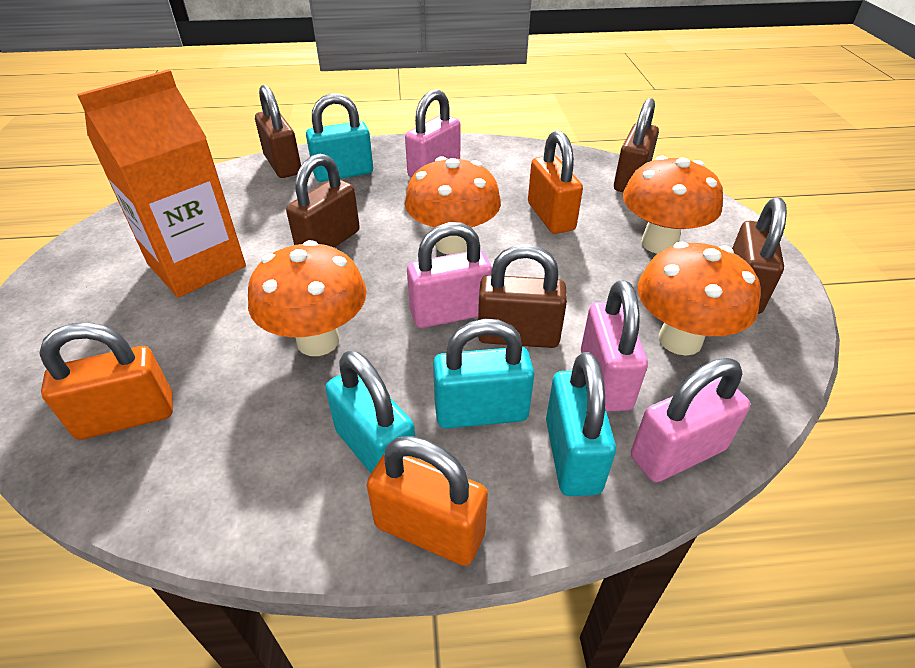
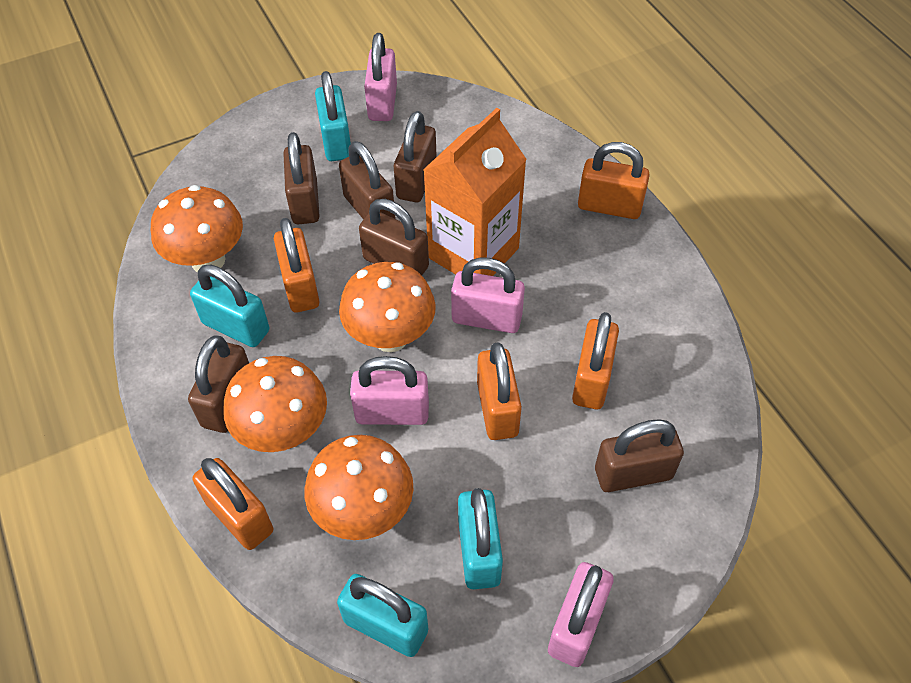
brown padlock: [255,85,301,178] [286,154,360,248] [478,244,567,348] [614,98,659,192] [732,198,787,314] = 5 -> [188,335,249,433] [283,132,319,224] [339,141,395,220] [359,199,429,275] [394,111,437,202] [595,419,684,492] = 6
orange padlock: [39,322,173,440] [367,436,488,566] [528,130,583,234] = 3 -> [193,458,273,550] [274,218,319,312] [477,343,522,440] [572,312,619,409] [578,142,650,219] = 5

